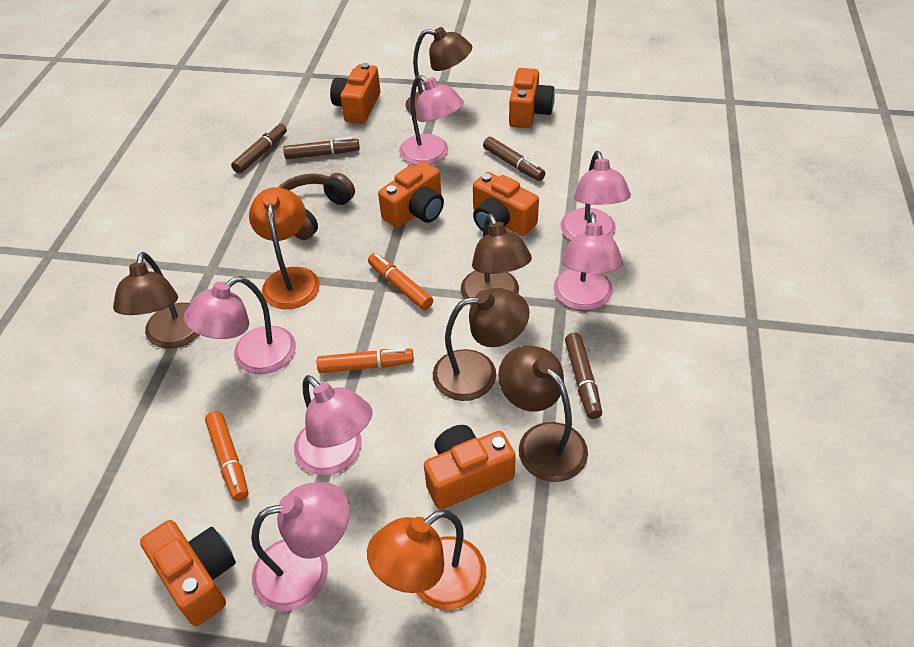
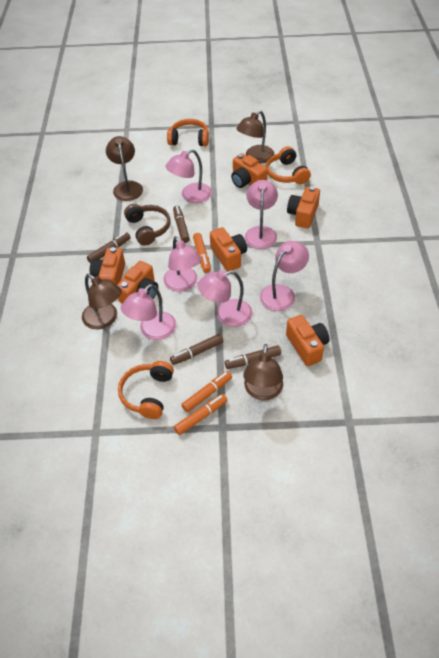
brown lamp: [113,252,199,349] [405,27,472,117] [433,288,530,401] [461,214,532,305] [498,346,588,482] = 5 -> [82,274,122,329] [106,136,143,201] [236,111,274,163] [244,344,283,400] = 4
orange headphones: none = 0 -> [118,361,174,419] [167,119,209,146] [266,146,311,184] = 3
orange lamp: [249,187,320,309] [367,509,486,610] = 2 -> none = 0

